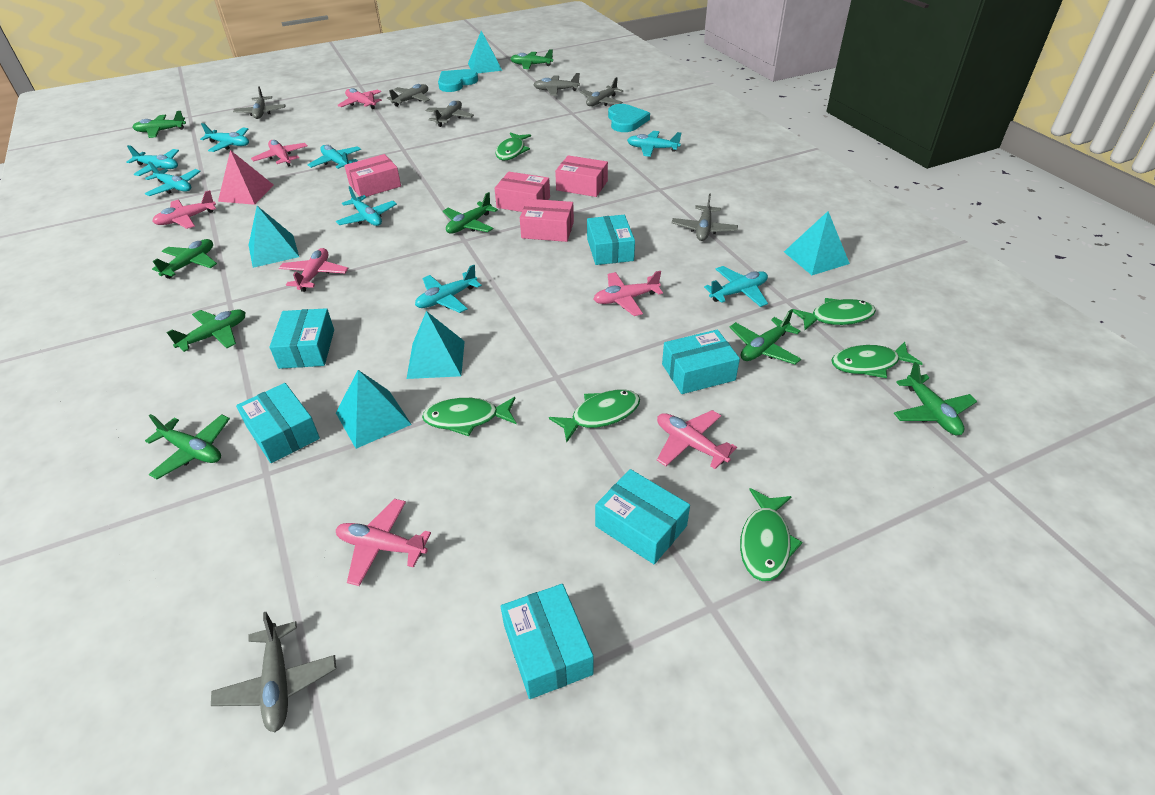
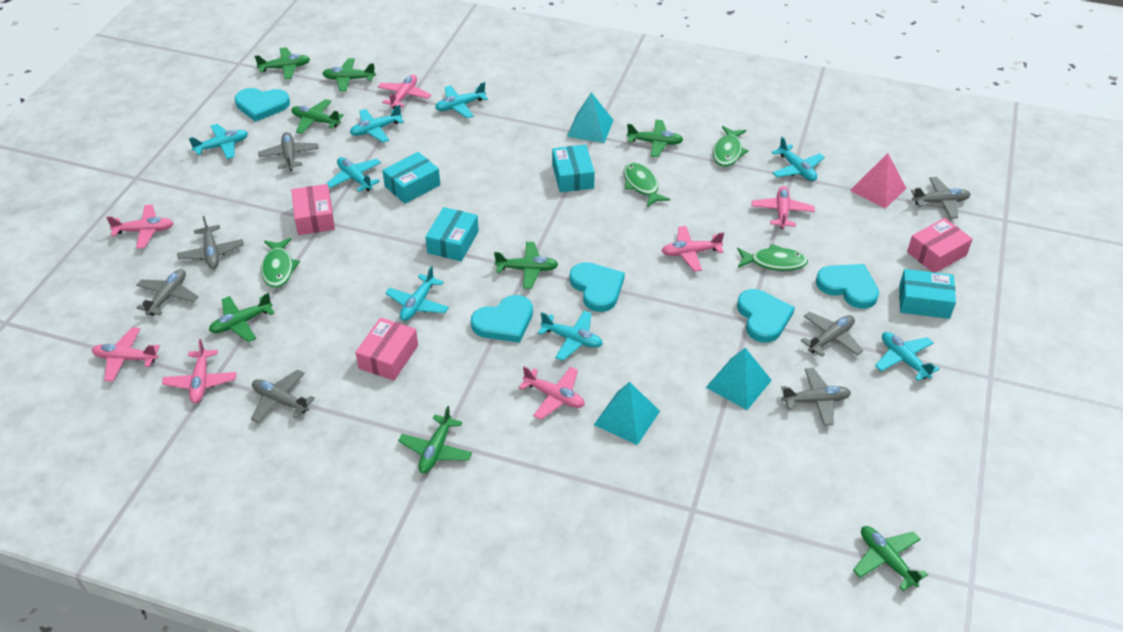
green fish: [422,397,516,436] [495,132,531,160] [549,389,640,443] [740,488,802,581] [792,298,876,330] [831,342,923,378] = 6 -> [261,238,300,288] [624,163,670,207] [713,126,749,167] [737,244,808,271] = 4
pink box: [344,154,401,197] [494,172,550,212] [520,199,574,242] [555,155,608,197] = 4 -> [291,184,335,235] [355,318,418,381] [907,218,973,273] = 3
turquoise box: [236,383,320,463] [269,308,334,369] [501,584,593,699] [587,215,635,265] [595,469,690,564] [662,330,740,394] = 6 -> [382,152,440,204] [425,207,479,261] [552,145,595,192] [899,269,956,319] = 4
turquoise heart: [438,69,478,92] [608,104,650,132] = 2 -> [235,88,290,122] [471,295,533,343] [570,262,625,312] [737,289,795,343] [816,264,879,309] = 5
turquoise pyramid: [249,206,299,268] [336,370,412,449] [407,311,465,379] [468,31,502,73] [784,211,850,275] = 5 -> [567,92,614,143] [594,382,660,445] [706,348,772,410] = 3

